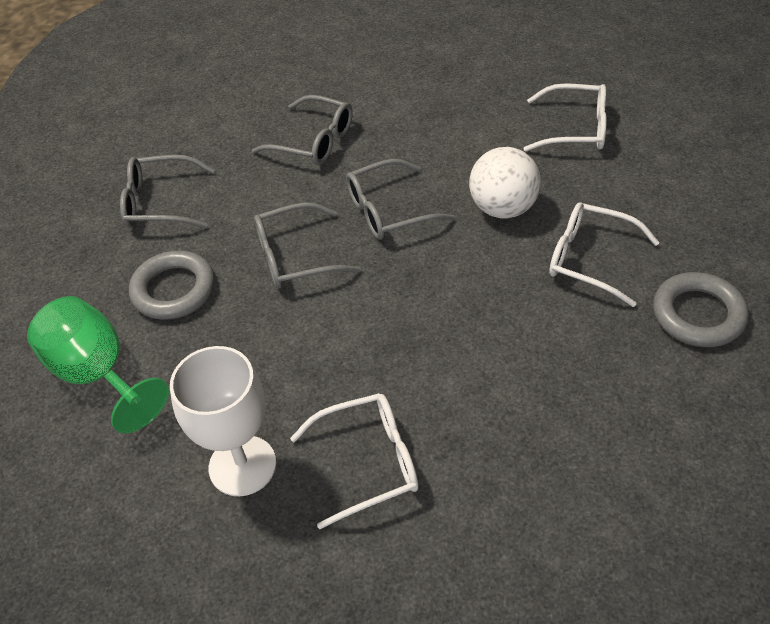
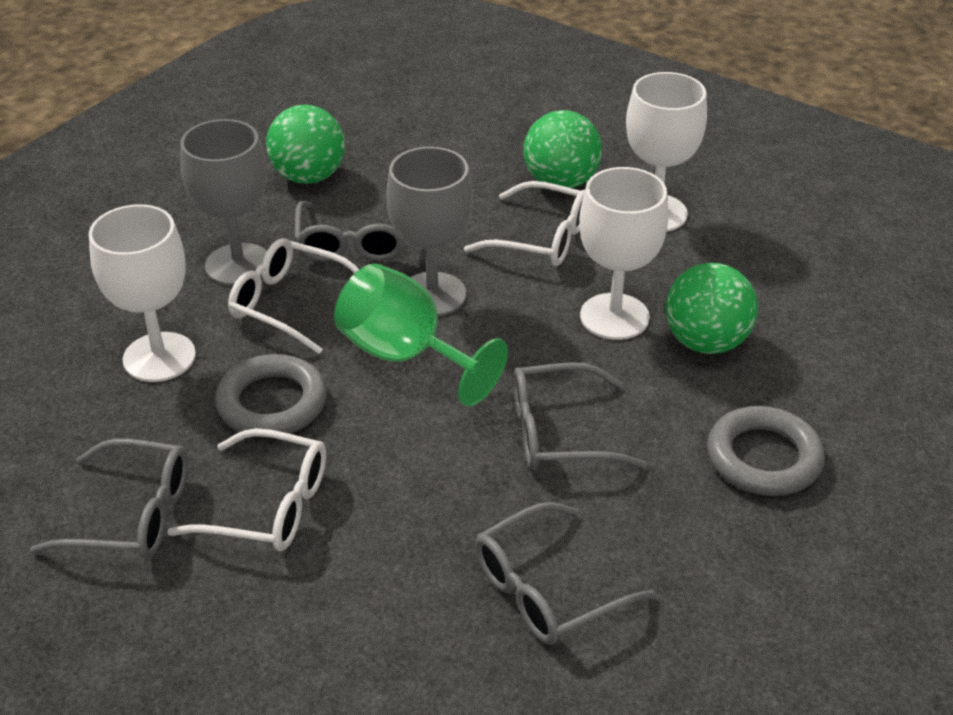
green ball: none = 0 -> [266,104,345,184] [524,110,602,188] [665,263,758,354] = 3
grey goblet: none = 0 -> [180,119,267,286] [387,147,473,316] = 2
white ball: [469,147,541,219] = 1 -> none = 0
white goblet: [170,346,276,496] = 1 -> [89,204,196,382] [579,167,669,340] [626,72,707,232] = 3

